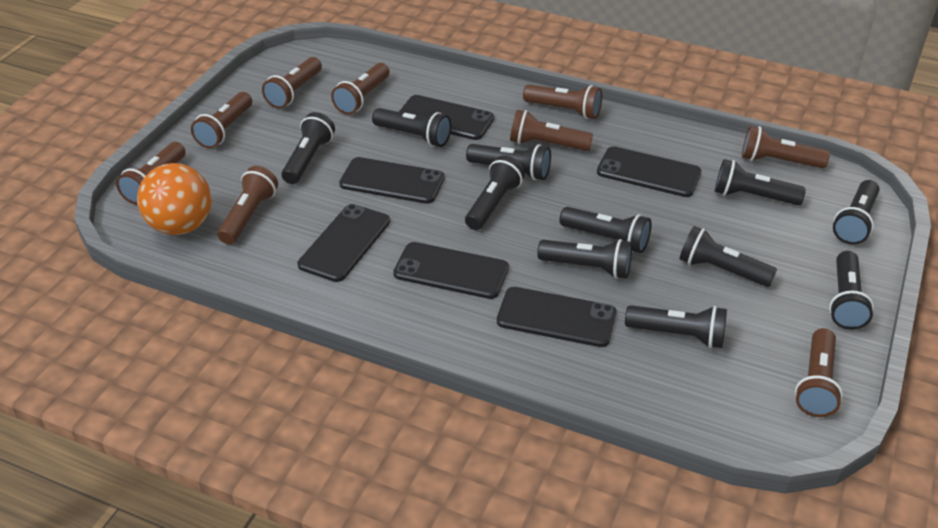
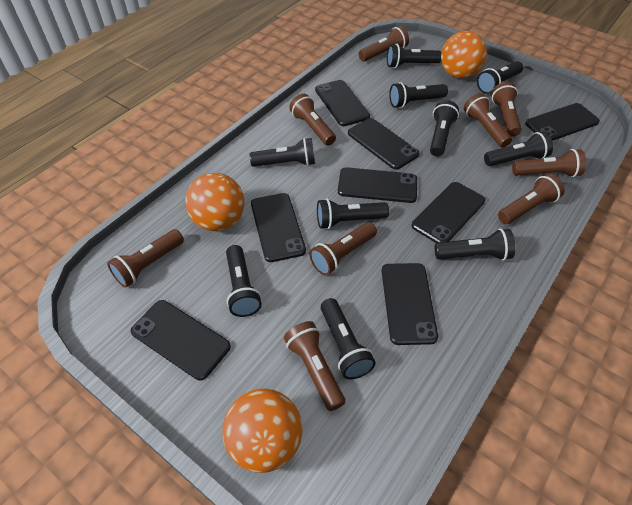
black flashlight: [281,112,335,184] [372,108,451,147] [465,156,525,230] [466,144,551,180] [537,239,632,279] [559,207,652,253] [625,305,727,348] [679,226,777,287] [715,159,806,205] [829,251,874,330] [833,180,879,245] = 11 -> [226,245,262,317] [250,138,315,167] [317,199,389,229] [321,298,376,379] [387,44,441,68] [389,82,448,108] [430,100,459,157] [435,229,515,261] [477,61,523,94] [484,131,553,166] = 10
black phone: [297,204,390,282] [339,157,445,204] [393,242,509,299] [399,95,494,140] [497,287,617,347] [597,146,701,197] = 6 -> [130,300,231,381] [251,193,306,262] [315,80,370,126] [338,167,417,203] [348,118,419,170] [382,263,438,345] [412,182,486,243] [525,103,600,141] = 8
orange ball: [137,163,212,235] = 1 -> [185,173,245,231] [222,389,302,473] [441,31,487,79] = 3

